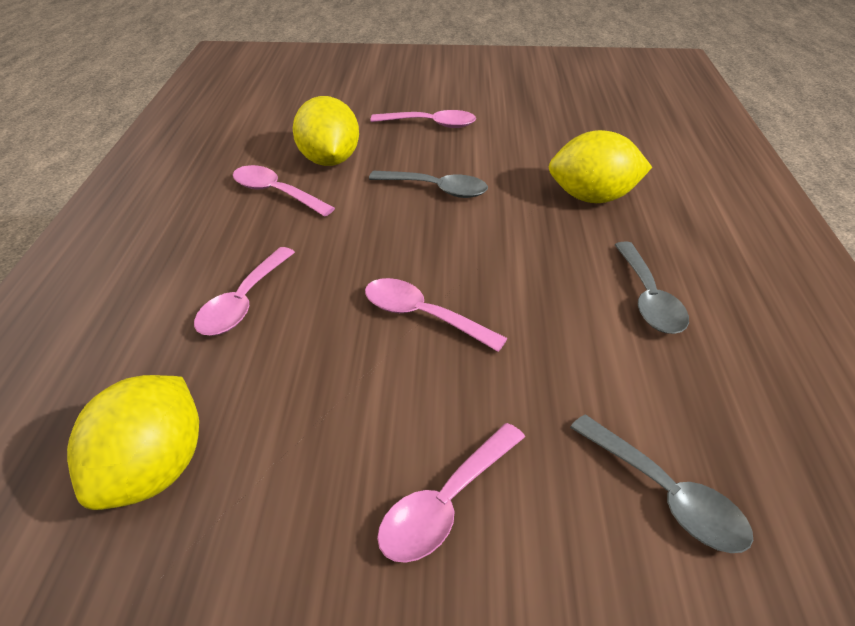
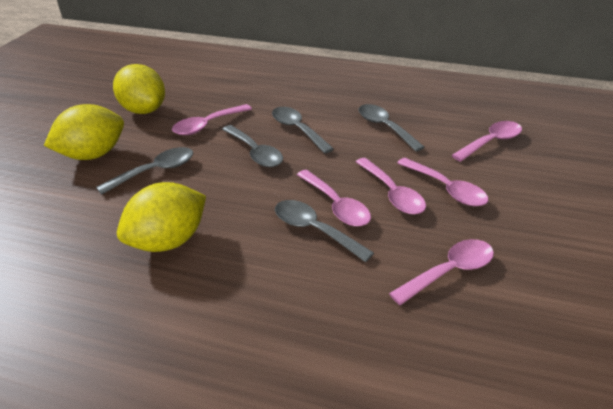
grey spoon: [369,171,488,198] [570,415,753,553] [615,241,689,334] = 3 -> [96,147,194,195] [222,125,283,167] [272,107,334,154] [275,200,374,262] [359,104,425,152] = 5
pink spoon: [194,247,295,336] [233,165,335,217] [365,278,508,352] [370,110,476,128] [377,423,525,563] = 5 -> [172,104,252,135] [297,170,371,227] [356,158,426,215] [389,239,494,305] [397,158,488,206] [451,121,522,162] = 6

